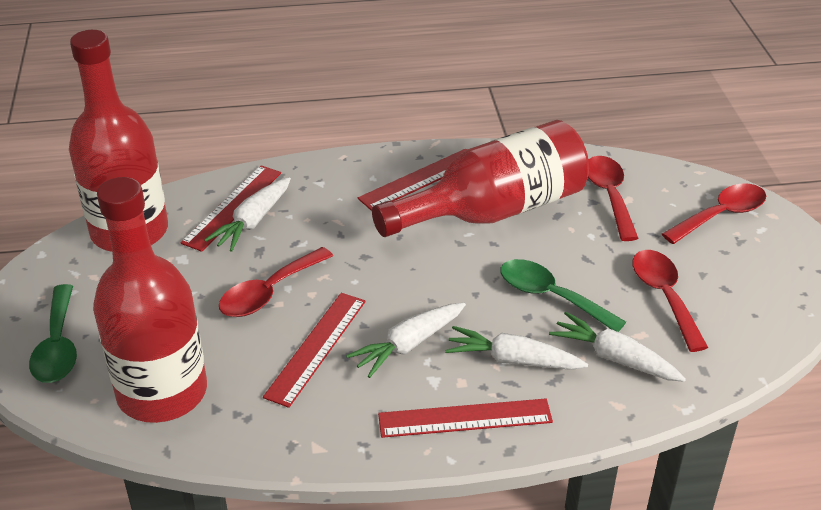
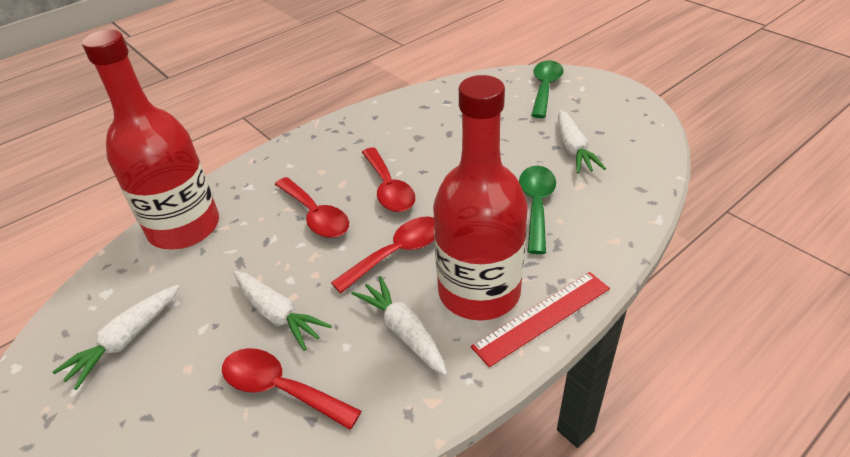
red bottle: [69,30,168,252] [93,177,207,423] [372,120,589,237] = 3 -> [82,30,219,249] [433,75,528,321] = 2
red ruler: [180,165,281,252] [263,293,366,408] [358,149,467,211] [378,398,553,438] = 4 -> [471,272,610,367] = 1

